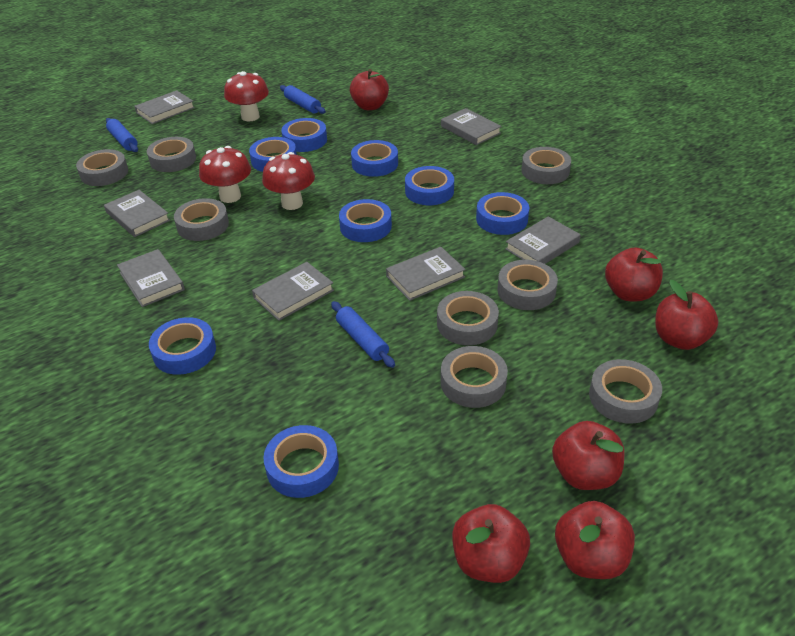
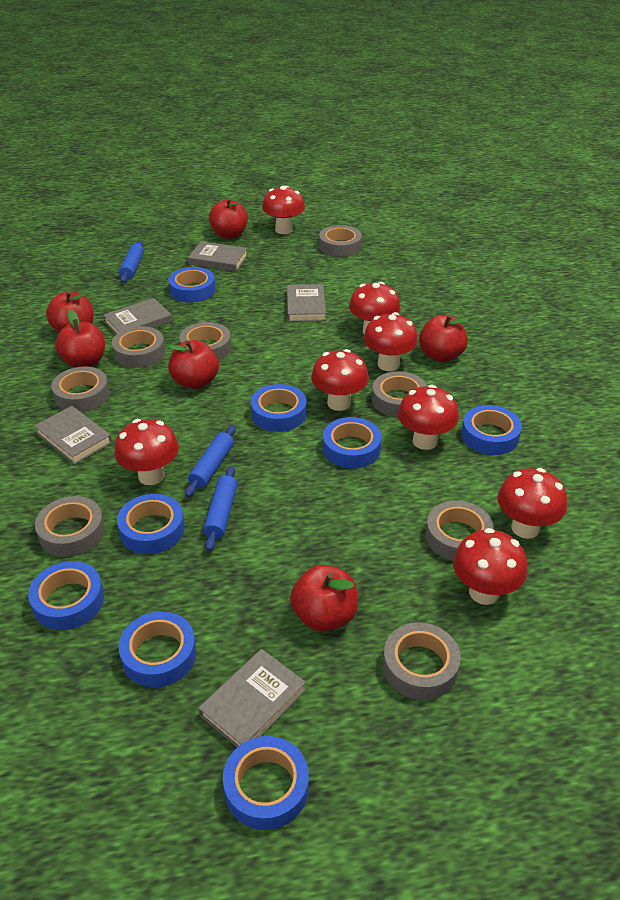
grey book: [104,190,170,237] [117,249,185,307] [134,90,195,124] [252,262,334,321] [386,247,466,301] [441,108,502,145] [505,216,581,264] = 7 -> [34,406,112,465] [103,298,172,334] [188,241,248,272] [198,649,306,747] [287,284,326,322] = 5
red mushroom: [199,146,251,203] [224,71,269,121] [262,152,315,210] = 3 -> [114,419,179,485] [262,186,305,234] [311,349,369,411] [349,282,401,334] [363,312,418,371] [398,385,459,450] [453,528,528,605] [498,468,567,539] = 8

